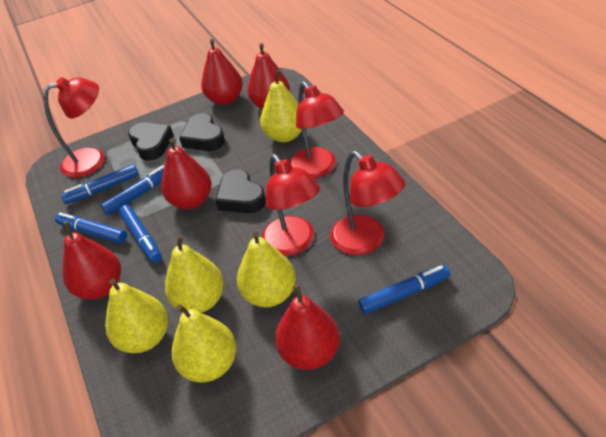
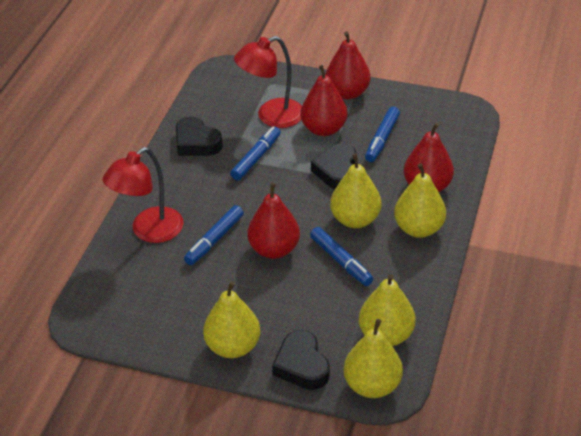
blue marker: [55,213,127,244] [61,164,139,204] [101,165,164,215] [119,205,162,263] [358,265,450,314] = 5 -> [184,205,244,265] [230,126,281,181] [310,227,373,286] [365,107,400,162] = 4
red lamp: [43,77,104,178] [262,154,320,256] [289,81,344,179] [330,151,405,255] = 4 -> [102,147,184,243] [234,36,302,128] = 2
red pear: [63,221,121,300] [161,138,211,209] [201,39,243,105] [247,43,290,110] [275,284,340,370] = 5 -> [247,183,300,259] [301,65,348,136] [325,31,371,99] [404,123,454,192] = 4

